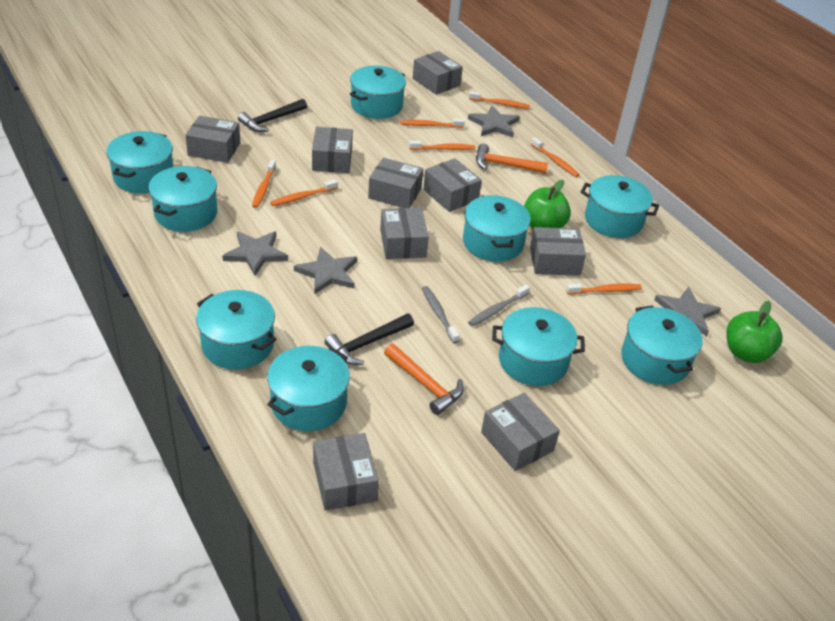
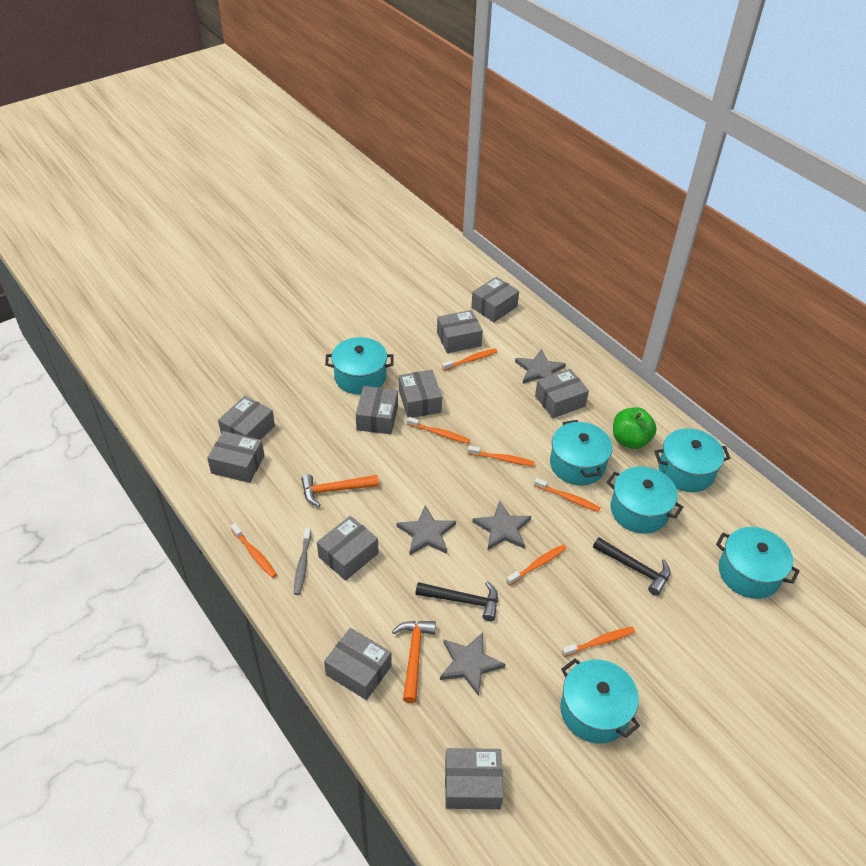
green apple: [524,180,571,229] [726,301,783,363] = 2 -> [613,407,657,449] = 1
grey box: [185,116,240,163] [312,127,353,173] [313,433,379,511] [368,158,423,208] [380,208,429,259] [413,51,463,95] [423,158,482,212] [481,393,560,471] [530,227,586,276] = 9 -> [207,431,265,483] [218,396,275,440] [317,516,379,581] [324,628,392,700] [356,386,398,434] [399,370,442,418] [437,310,483,353] [445,748,503,809] [471,277,519,322] [535,369,589,418] = 10
grey toothbrush: [422,286,460,343] [468,284,530,326] = 2 -> [294,528,311,595] = 1
turquoise pot: [106,131,174,194] [148,166,217,232] [196,290,277,370] [267,346,350,431] [350,66,406,119] [463,195,531,262] [492,307,585,386] [581,175,659,238] [621,306,702,385] = 9 -> [325,337,394,395] [550,420,613,486] [560,658,640,744] [607,466,683,534] [654,428,730,492] [716,527,800,599] = 6

